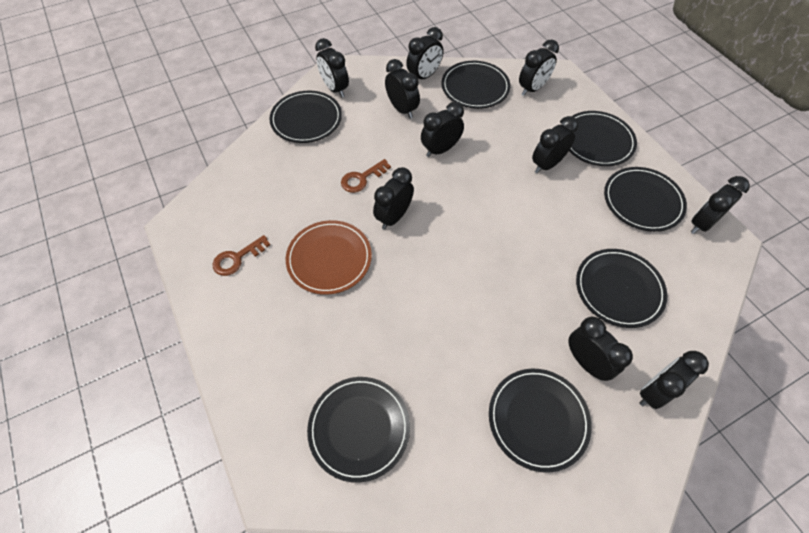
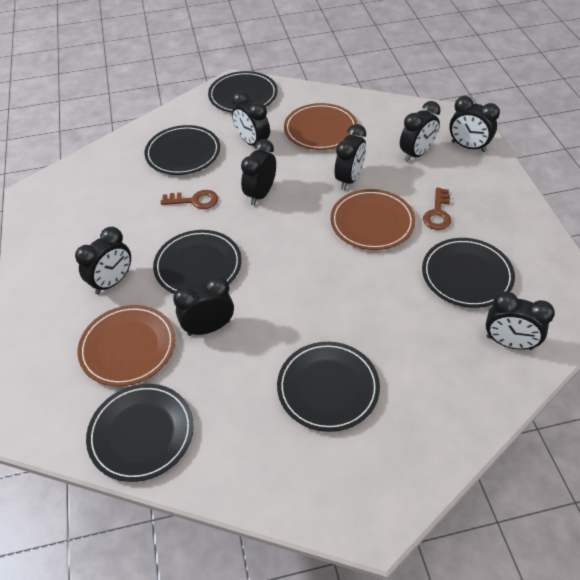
black clock: [315,38,349,98] [373,167,414,230] [385,59,420,119] [406,27,443,79] [421,102,464,157] [519,39,559,96] [532,116,578,174] [568,317,633,381] [640,351,709,409] [691,176,750,234] = 10 -> [75,227,131,294] [173,276,234,336] [232,91,270,146] [241,139,276,205] [335,124,366,190] [400,101,441,162] [449,96,500,152] [486,291,555,350] = 8
black plate: [269,91,342,143] [307,377,410,483] [441,61,510,109] [489,369,592,473] [569,111,637,166] [576,249,667,328] [604,167,687,232] = 7 -> [86,384,194,482] [144,125,220,175] [153,230,242,294] [208,71,278,113] [277,342,380,432] [422,238,515,308] = 6
brown plate: [286,220,372,295] = 1 -> [77,305,175,386] [284,103,358,150] [330,189,415,250] = 3

